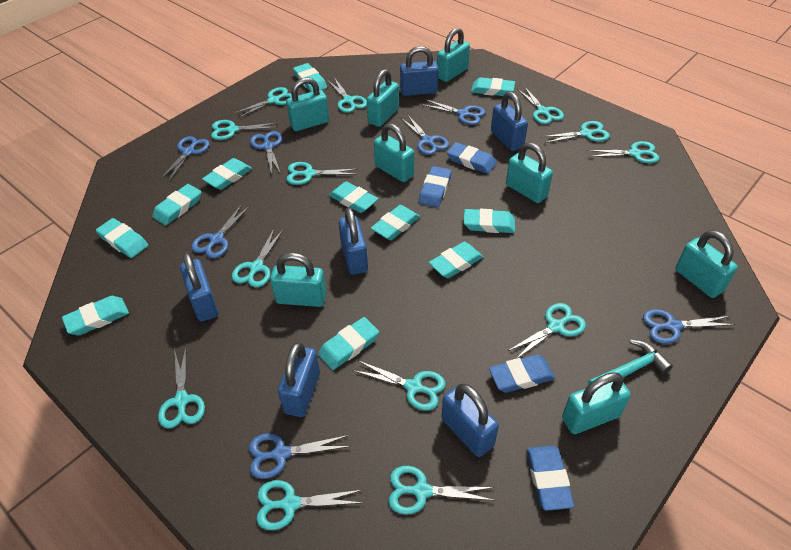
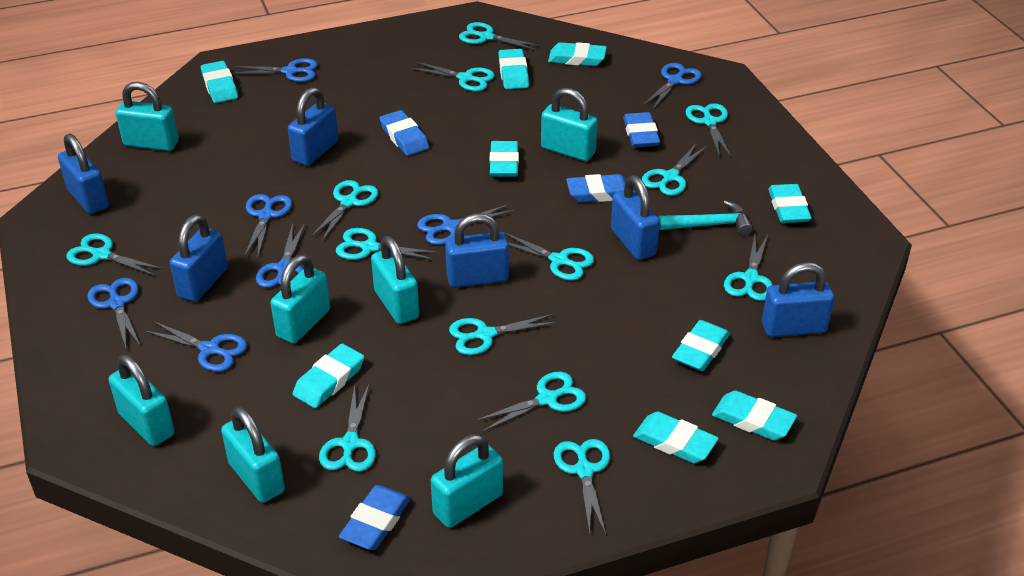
turquoise eraser: [62,296,129,335] [96,218,148,258] [152,184,201,225] [202,158,252,190] [293,63,327,92] [318,317,379,370] [329,181,378,213] [371,205,420,240] [429,242,483,278] [464,209,515,233] [471,77,515,96] = 11 -> [201,61,238,103] [293,344,364,408] [489,141,519,177] [498,49,529,89] [548,42,607,66] [633,412,719,463] [672,320,730,371] [712,391,797,440] [768,184,812,223] = 9
turquoise padlock: [270,252,326,307] [286,77,329,131] [367,69,399,127] [374,123,414,182] [437,28,470,82] [506,142,553,203] [562,372,631,434] [675,230,738,298] = 8 -> [109,354,175,446] [116,82,179,151] [221,406,285,503] [270,255,330,344] [371,236,419,324] [431,434,503,528] [541,88,598,161] = 7

